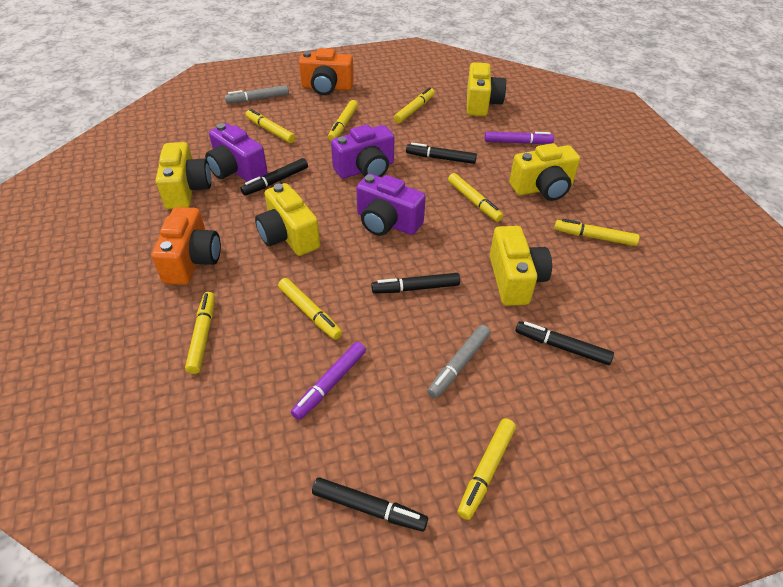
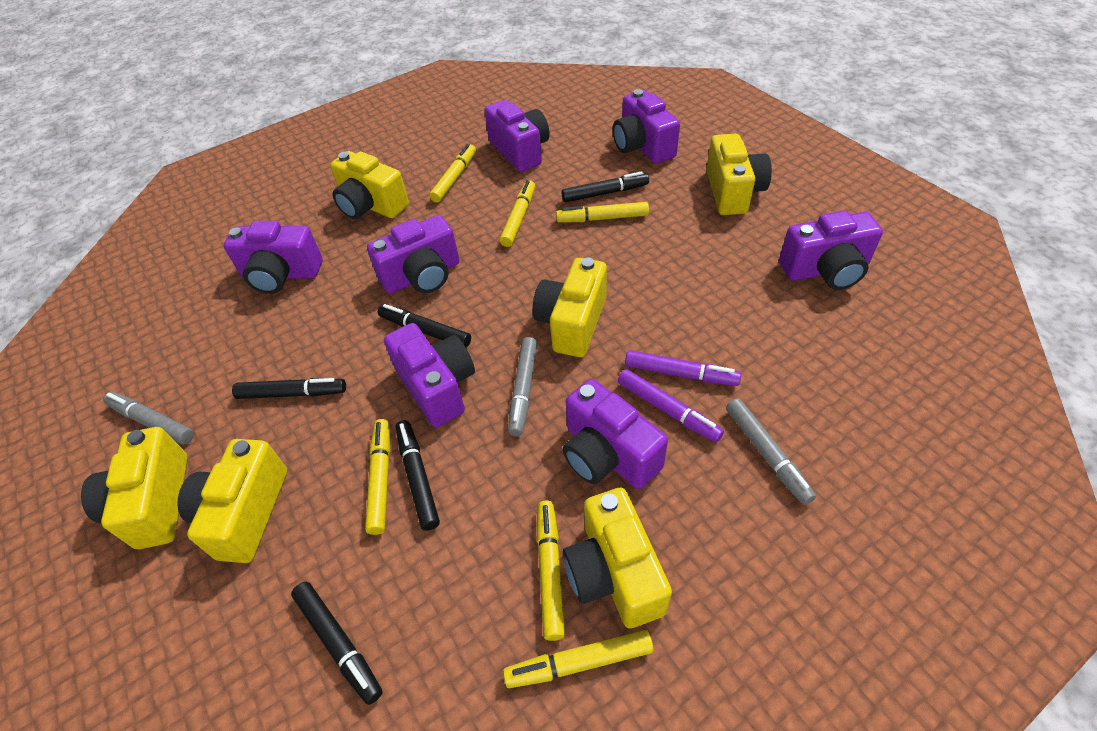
grey marker: [225,85,289,103] [427,325,491,399] = 2 -> [103,392,194,444] [508,337,538,436] [726,398,816,505] = 3
orange camera: [152,207,221,285] [299,48,354,95] = 2 -> none = 0
purple camera: [205,123,268,182] [331,125,394,179] [356,174,426,236] = 3 -> [224,221,323,294] [367,215,459,294] [384,323,475,427] [484,100,550,172] [563,379,668,489] [613,89,680,164] [779,211,883,290] = 7
yellow camera: [156,142,211,209] [255,183,320,256] [467,62,506,116] [490,226,552,306] [509,143,580,201] = 5 -> [81,427,188,549] [177,439,287,563] [330,151,409,219] [533,258,607,357] [563,488,672,628] [706,134,772,215] = 6
yellow marker: [185,292,215,374] [245,109,295,143] [278,278,342,340] [328,100,358,141] [394,87,435,123] [448,173,503,222] [458,419,516,520] [554,219,640,246] = 8 -> [365,419,390,535] [429,144,476,203] [500,180,535,247] [503,630,654,688] [537,501,565,641] [556,202,649,222] = 6

